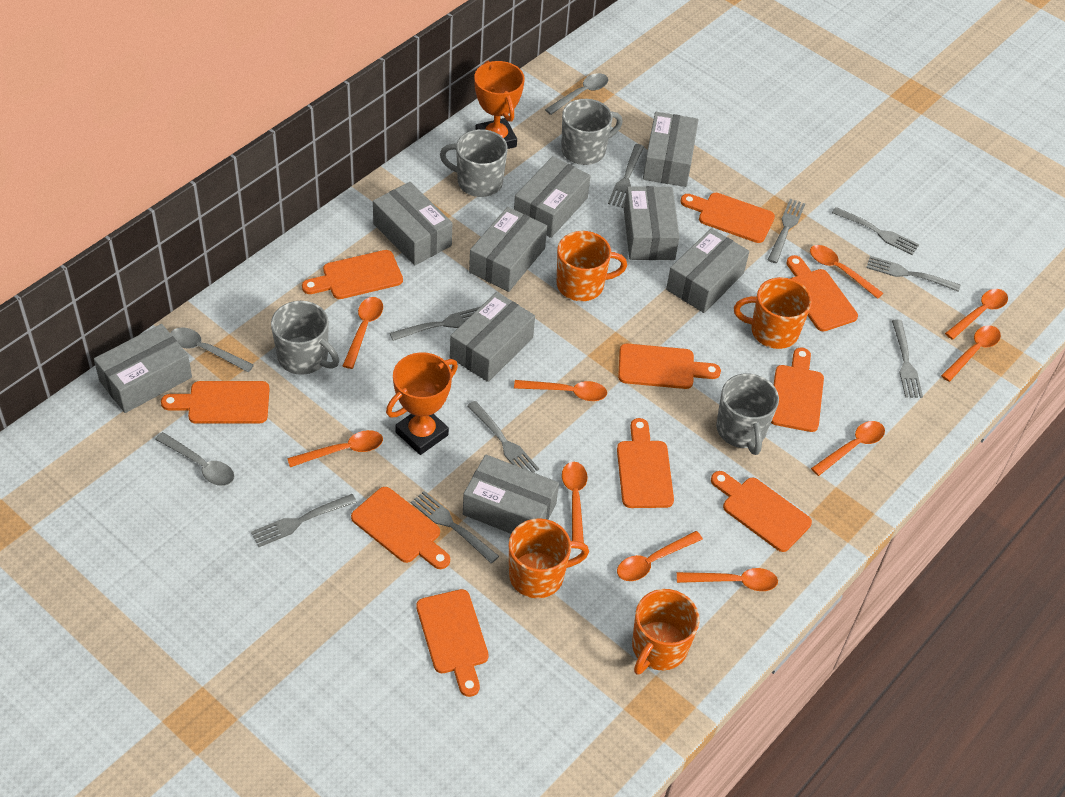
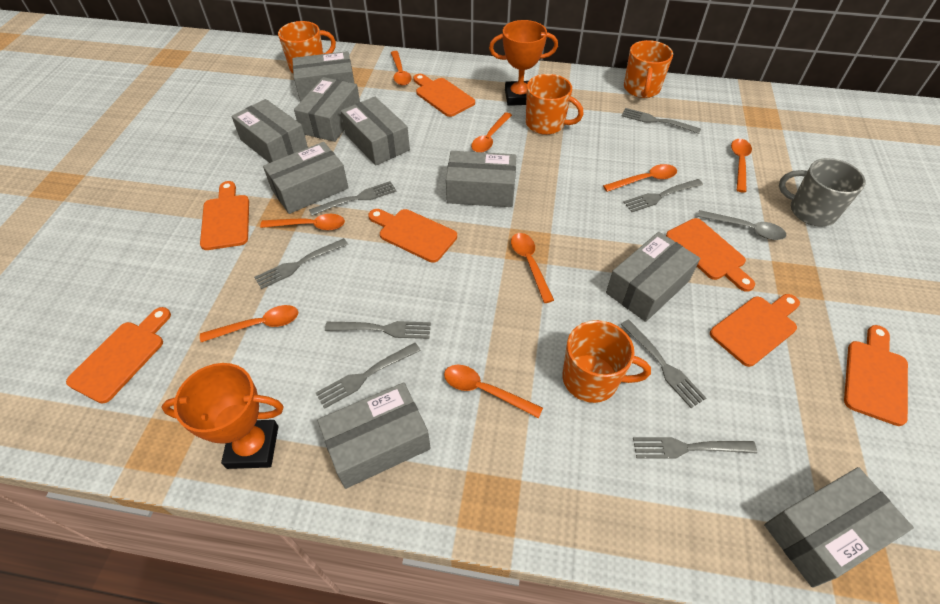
grey fork: [251,494,357,547] [390,307,480,341] [411,491,499,563] [467,401,539,473] [608,144,644,208] [768,199,805,263] [832,207,919,255] [866,256,960,292] [892,319,923,398] = 9 -> [254,238,348,289] [309,181,397,216] [316,343,421,409] [325,321,431,339] [620,319,706,408] [622,108,701,134] [623,179,703,212] [633,437,757,459] = 8
grey mug: [271,301,339,375] [440,129,508,197] [561,99,623,165] [716,373,779,455] = 4 -> [779,158,866,226] = 1
grey spoon: [155,432,234,486] [170,327,254,372] [545,73,608,115] = 3 -> [697,210,787,240] = 1
orange cutting board: [161,381,270,424] [302,250,403,299] [351,487,450,569] [416,589,489,697] [617,418,674,508] [618,344,721,389] [680,193,775,243] [711,471,812,552] [771,348,824,432] [786,255,858,331] = 10 -> [66,307,171,404] [200,181,249,250] [368,209,457,263] [413,74,475,117] [666,218,755,292] [710,294,800,367] [844,325,908,426] = 7
orange spoon: [287,430,383,467] [343,297,383,369] [514,380,607,401] [562,462,588,543] [617,531,703,581] [677,568,778,591] [810,245,883,299] [811,421,885,476] [941,325,1001,382] [945,289,1008,340] = 10 -> [200,305,298,342] [260,214,345,230] [391,51,412,86] [444,365,543,418] [471,112,512,152] [511,233,554,303] [603,164,677,192] [731,139,752,192] = 8

